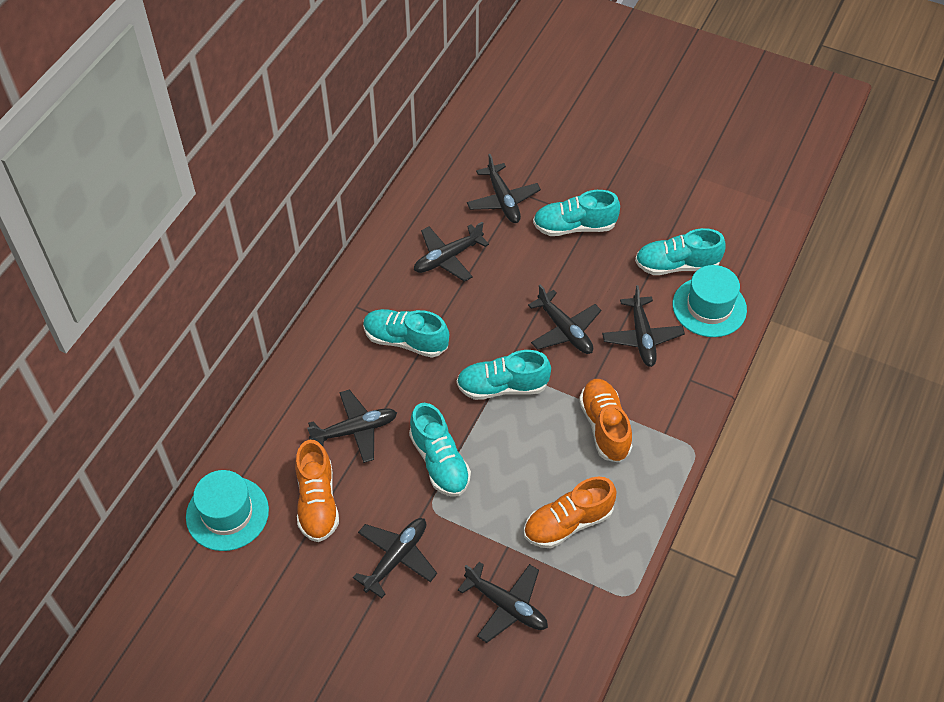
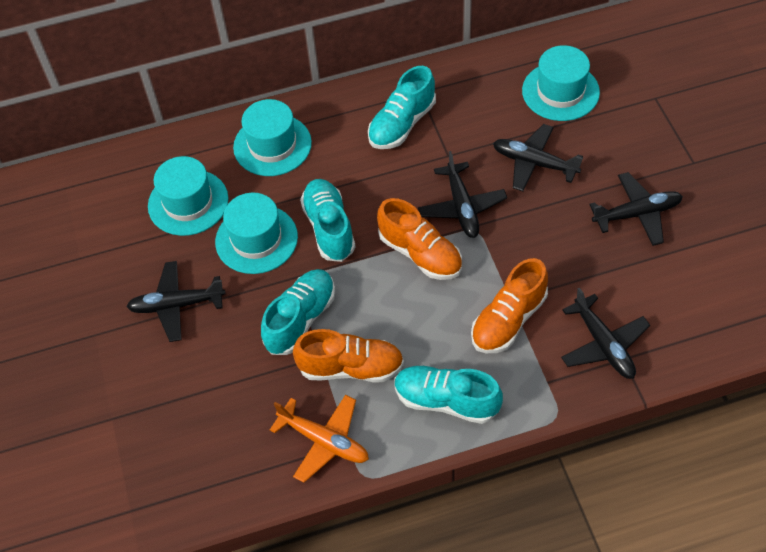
black plane: [307,389,397,463] [353,518,437,598] [414,222,489,282] [458,562,548,643] [467,154,541,223] [528,284,601,354] [602,285,685,367] = 7 -> [126,261,226,342] [418,151,507,238] [493,124,583,191] [561,288,650,379] [589,172,683,246] = 5
orange plane: none = 0 -> [270,395,369,483] = 1
turquoise hat: [186,470,269,551] [673,265,747,337] = 2 -> [148,156,229,236] [215,193,298,274] [233,99,312,176] [522,45,600,121] = 4
turquoise shoe: [363,309,449,358] [409,403,471,496] [456,350,551,400] [533,190,620,236] [635,228,726,275] = 5 -> [261,269,335,355] [300,179,355,262] [368,66,436,149] [395,365,503,424] = 4

